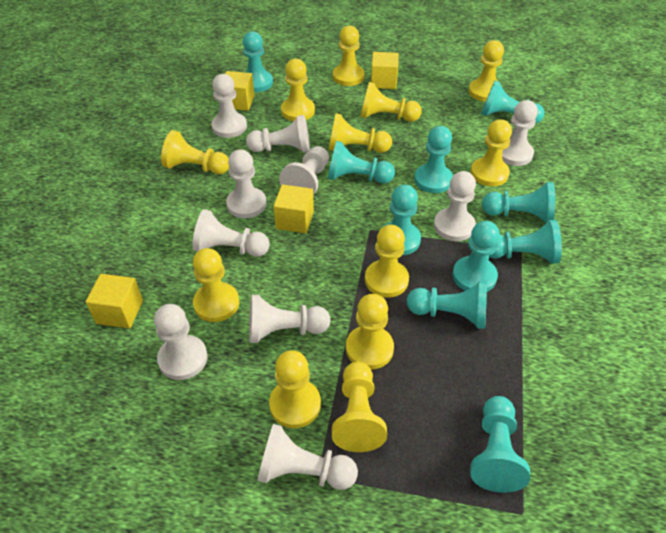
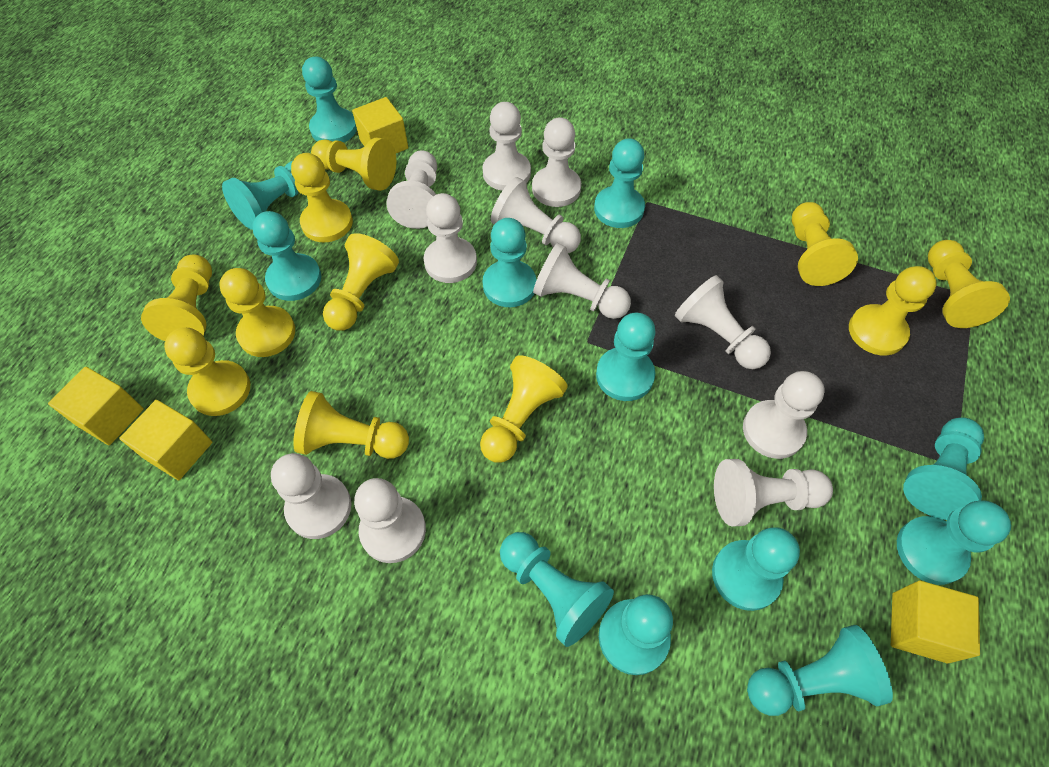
turquoise pawn: [243,31,273,92] [328,141,395,184] [383,184,421,255] [407,281,487,329] [414,126,453,193] [453,221,500,292] [470,396,530,493] [481,81,545,124] [482,182,555,223] [489,220,562,264] = 10 -> [222,161,298,230] [252,211,321,301] [302,56,357,143] [483,218,537,307] [500,532,614,647] [594,138,645,228] [596,313,656,401] [599,594,673,675] [712,527,800,611] [747,625,893,716] [897,500,1011,585] [903,417,984,520] = 12
white pawn: [154,304,208,380] [192,209,270,257] [211,74,247,138] [226,149,266,218] [246,115,310,153] [249,295,330,343] [258,424,358,490] [279,146,329,195] [434,171,476,241] [502,100,538,166] = 10 -> [271,453,351,539] [354,478,426,563] [386,150,437,229] [424,193,477,283] [482,102,531,191] [491,177,581,253] [532,117,581,207] [533,243,631,319] [675,275,771,369] [714,459,833,527] [743,371,824,459] = 11
yellow pawn: [161,130,229,174] [193,248,239,322] [269,350,321,428] [281,59,315,121] [328,113,392,153] [332,361,387,452] [333,25,365,86] [346,294,394,369] [361,82,422,122] [365,225,409,298] [468,40,504,102] [471,119,512,186] = 12 -> [141,254,212,341] [164,328,250,416] [219,268,295,357] [291,153,353,243] [293,391,409,459] [311,138,396,191] [323,233,399,331] [480,355,568,463] [792,202,858,286] [849,266,937,355] [928,240,1010,328] = 11

